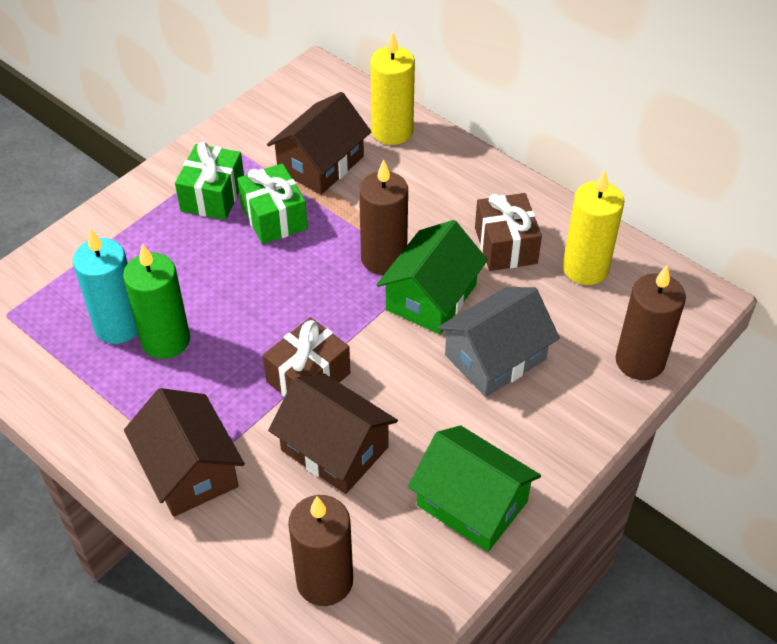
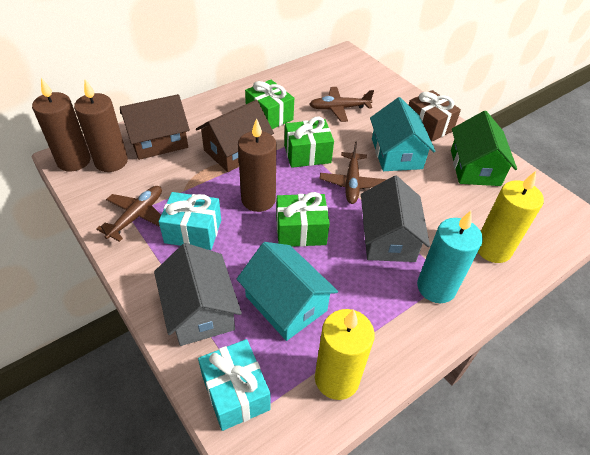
brown gift: [263,317,350,397] [475,193,542,271] = 2 -> [409,90,461,142] = 1
brown house: [124,388,245,517] [267,92,371,195] [268,374,398,494] = 3 -> [120,94,190,160] [196,100,274,172] = 2
brown plane: none = 0 -> [96,186,162,242] [309,87,374,122] [320,141,386,204] = 3
green candle: [123,244,190,359] = 1 -> none = 0
green gift: [175,142,244,220] [237,163,308,244] = 2 -> [245,80,294,129] [276,192,330,247] [284,116,334,168] = 3
green house: [376,220,488,334] [408,425,541,552] = 2 -> [451,111,517,186] = 1
grey house: [438,287,560,397] = 1 -> [154,243,242,346] [361,176,430,262] = 2
turquoise gift: none = 0 -> [159,192,221,250] [198,339,270,431] = 2
turquoise house: none = 0 -> [237,242,338,341] [370,97,435,171] = 2

